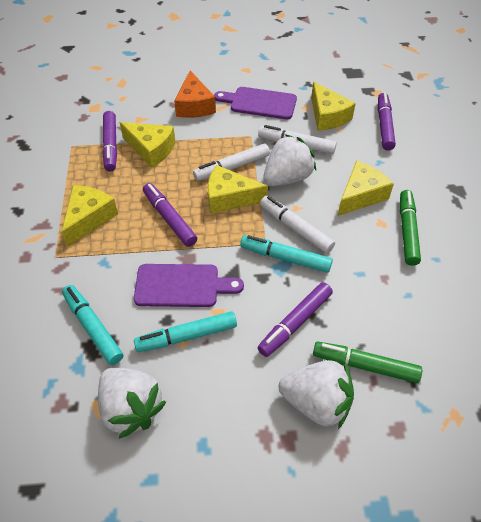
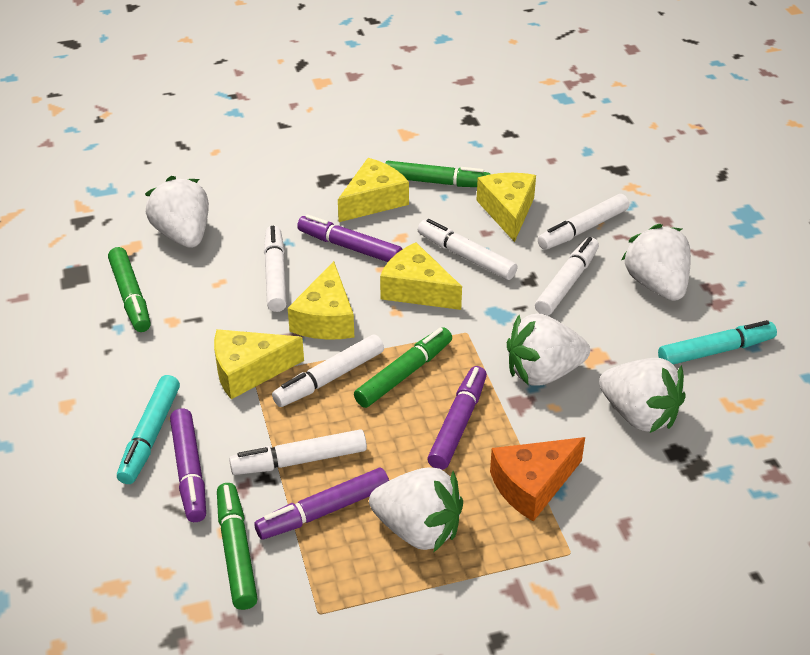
green marker: [313,341,422,383] [400,190,421,266] = 2 -> [108,247,151,332] [217,483,258,610] [354,327,452,408] [385,161,490,187] = 4
purple cutting board: [134,264,244,307] [214,87,297,120] = 2 -> none = 0
turquoise marker: [62,285,123,365] [134,311,237,352] [240,235,333,273] = 3 -> [117,375,180,484] [658,320,777,365] = 2
white marker: [193,144,270,181] [258,125,337,154] [260,196,335,253] = 3 -> [229,429,367,475] [264,226,287,312] [272,335,384,407] [418,219,518,280] [535,237,599,316] [538,194,629,250] = 6
white strawberry: [98,368,166,439] [264,134,316,186] [279,360,354,429] = 3 -> [145,176,209,248] [369,467,463,553] [507,314,590,386] [599,358,686,433] [622,224,691,301] = 5

